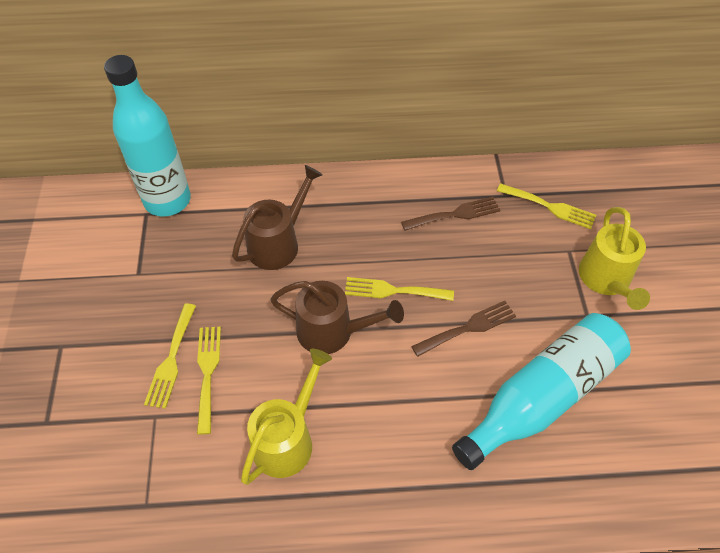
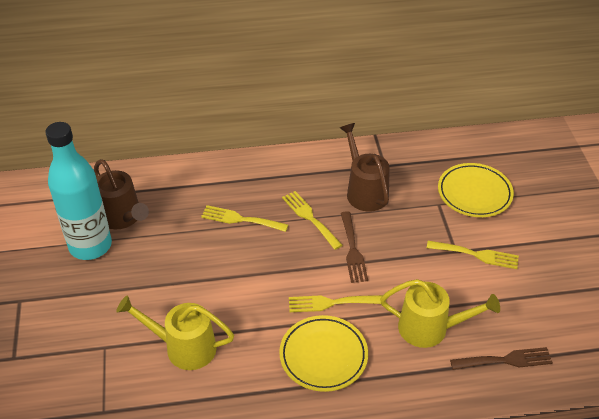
turquoise bottle: [104,55,191,217] [452,313,631,470] = 2 -> [46,122,112,260] = 1
yellow plate: none = 0 -> [279,315,368,392] [438,163,514,217] = 2

